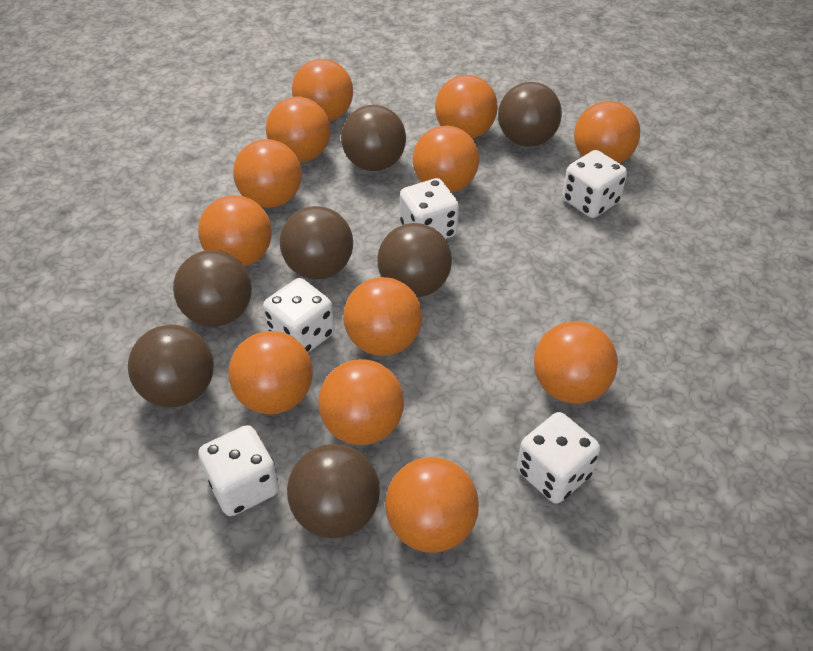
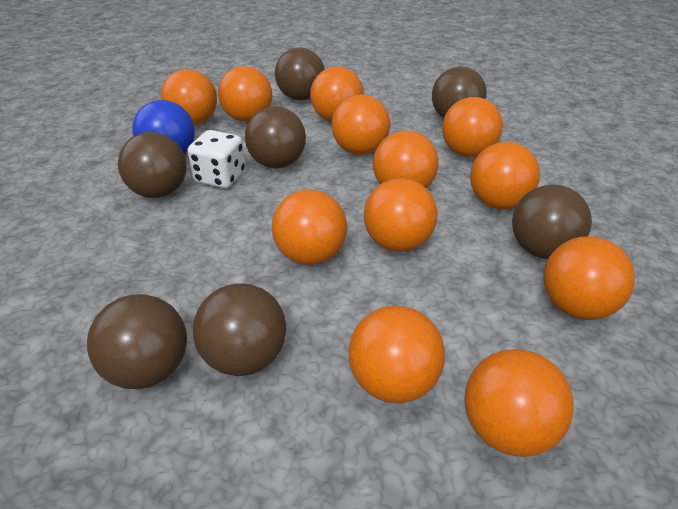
blue ball: none = 0 -> [132,100,195,154] = 1
white dice: [198,425,279,516] [263,278,335,353] [400,178,459,239] [517,412,600,504] [562,150,627,218] = 5 -> [187,130,246,188] = 1

